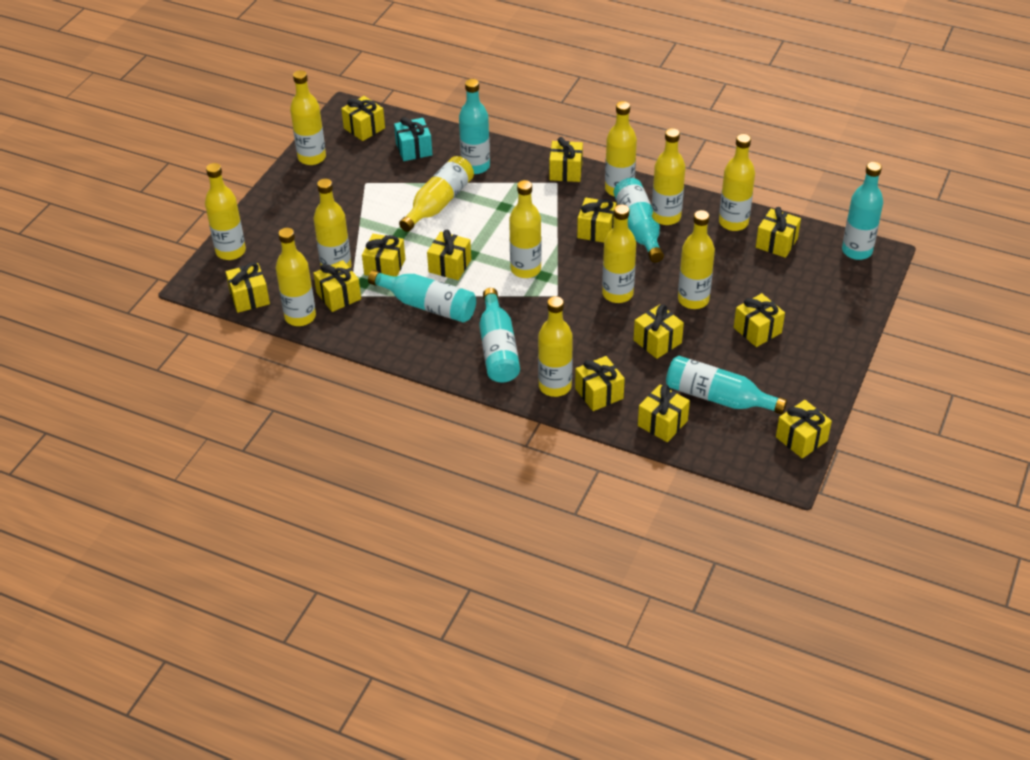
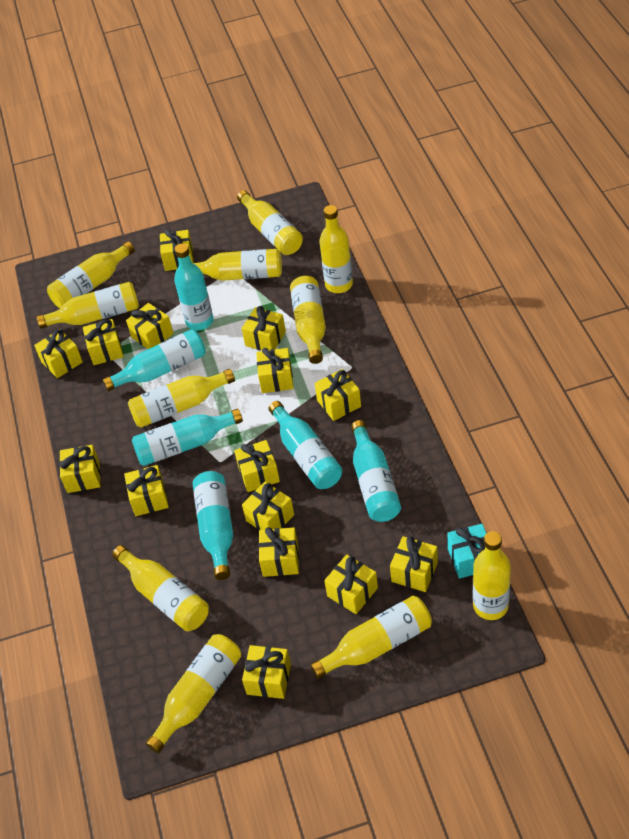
yellow bottle: [205,163,246,260] [276,228,316,326] [290,70,326,165] [314,179,351,268] [399,156,474,232] [509,180,542,278] [538,296,573,397] [602,204,636,303] [605,101,637,197] [652,128,685,225] [678,210,715,309] [719,134,755,231] = 12 -> [37,282,139,329] [47,241,135,308] [112,545,209,631] [128,369,235,428] [146,634,241,754] [193,249,282,281] [237,190,303,255] [290,276,326,364] [310,596,432,679] [319,205,353,293] [473,531,511,620] = 11
yellow gift: [226,263,270,313] [314,260,361,312] [341,96,385,141] [362,234,405,277] [427,230,471,280] [549,137,583,182] [575,356,625,411] [577,197,616,243] [633,304,684,359] [638,384,690,442] [734,293,785,347] [756,207,801,258] [776,400,832,458] = 13 -> [34,329,83,379] [59,445,100,493] [83,319,124,365] [124,465,169,516] [126,303,174,349] [160,229,194,271] [234,440,280,492] [242,306,286,351] [242,482,294,530] [242,645,291,699] [256,348,294,393] [258,527,299,577] [315,369,361,421] [324,554,378,614] [390,536,438,592] = 15

